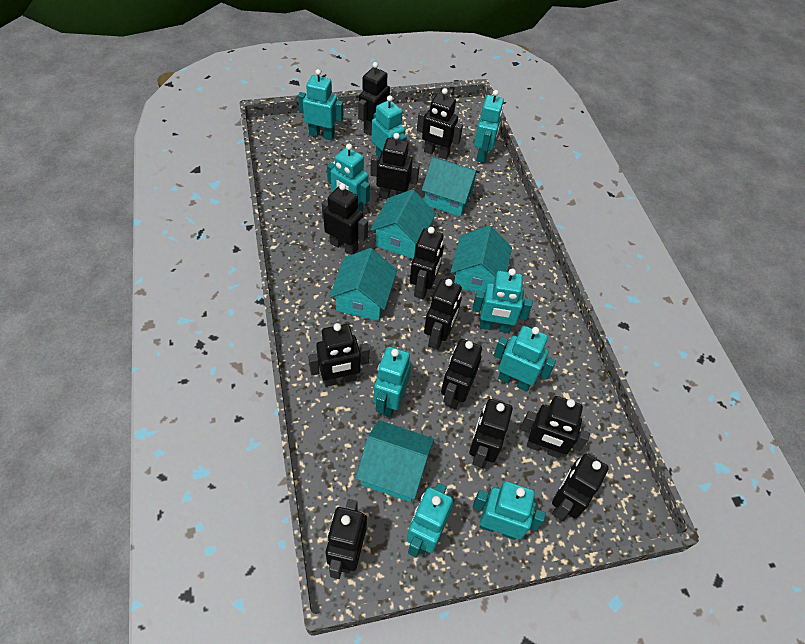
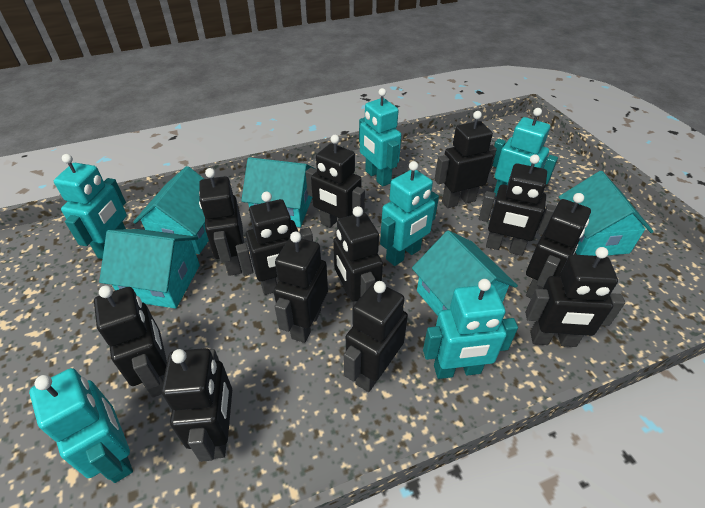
turquoise robot: [298,69,344,140] [327,144,370,212] [371,95,407,158] [374,347,411,417] [407,483,454,557] [472,268,533,333] [473,481,546,540] [474,90,504,163] [494,326,556,392] = 9 -> [29,368,133,483] [54,154,127,259] [359,88,401,187] [380,161,439,266] [423,279,518,379] [492,108,558,196] = 6

